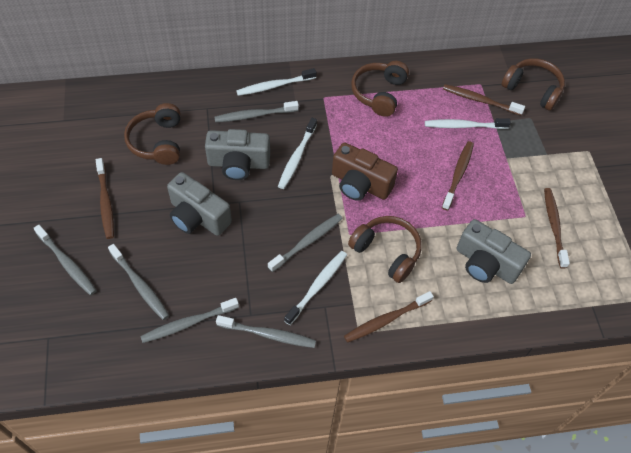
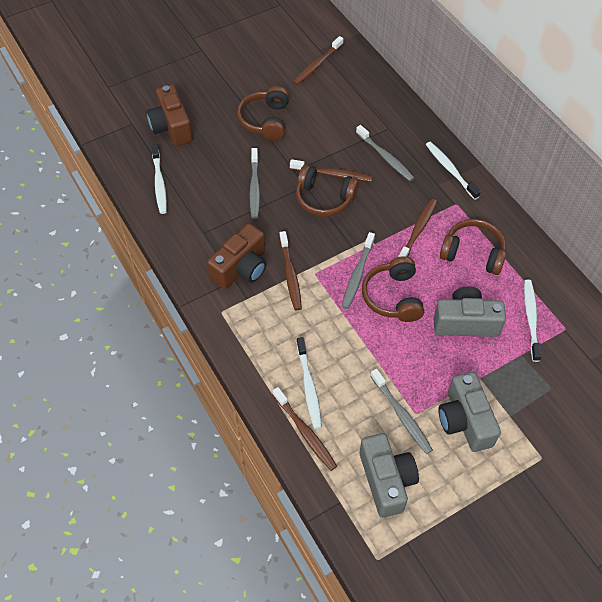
brown camera: [332,142,398,201] = 1 -> [147,85,193,146] [207,223,267,289] = 2
grey toothbrush: [33,225,97,295] [108,244,169,320] [140,298,239,343] [214,101,299,122] [216,315,316,348] [268,214,343,272] = 6 -> [249,148,260,219] [342,232,375,309] [356,125,414,181] [370,369,433,454] = 4

